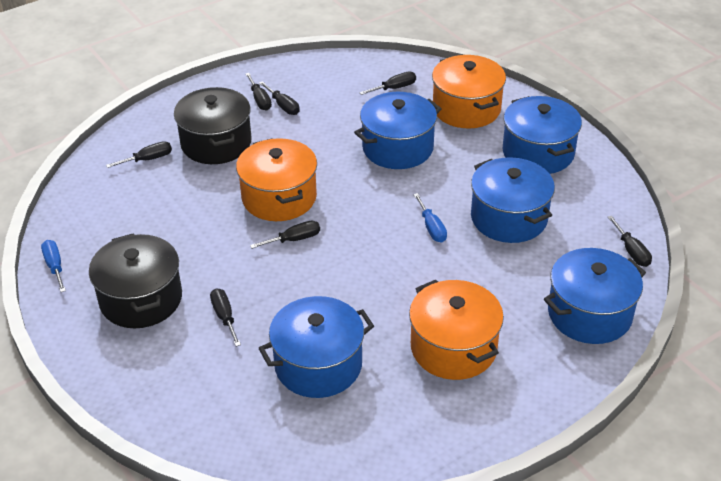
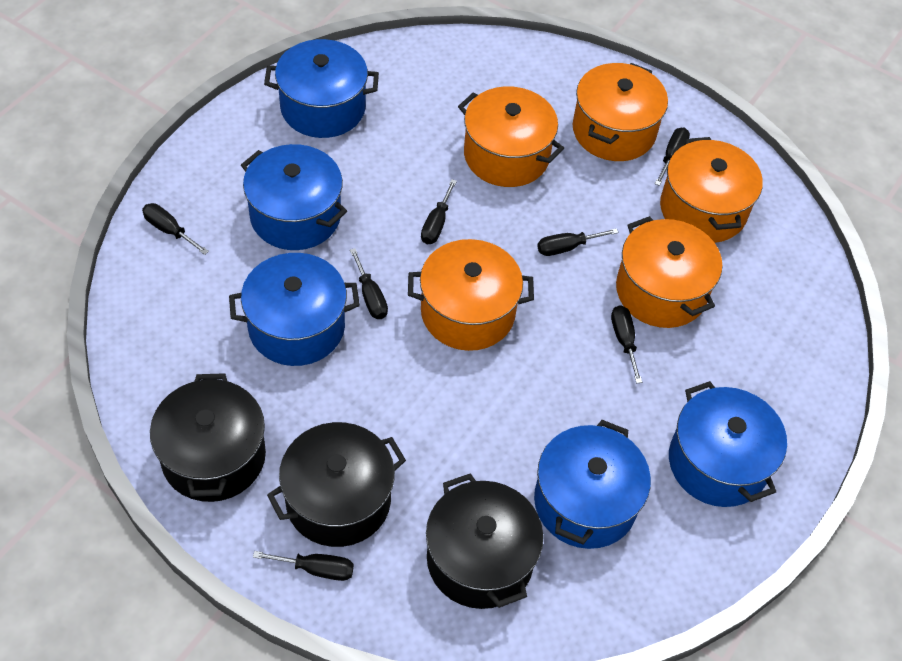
black pot: [89,233,182,328] [174,87,251,164] = 2 -> [150,373,266,502] [267,422,406,547] [426,473,543,609] = 3
blue screwdriver: [41,240,66,292] [413,193,447,242] = 2 -> none = 0
orange pot: [236,138,317,221] [409,280,504,380] [432,55,506,128] = 3 -> [408,239,534,351] [458,86,564,187] [573,63,668,161] [616,216,722,328] [660,137,763,243] = 5

